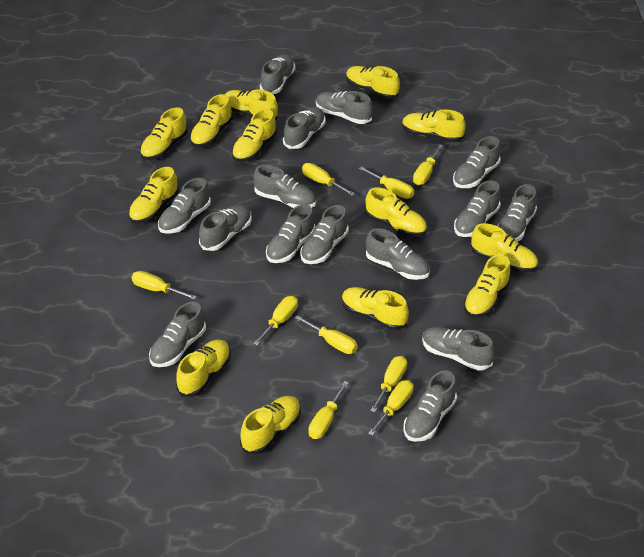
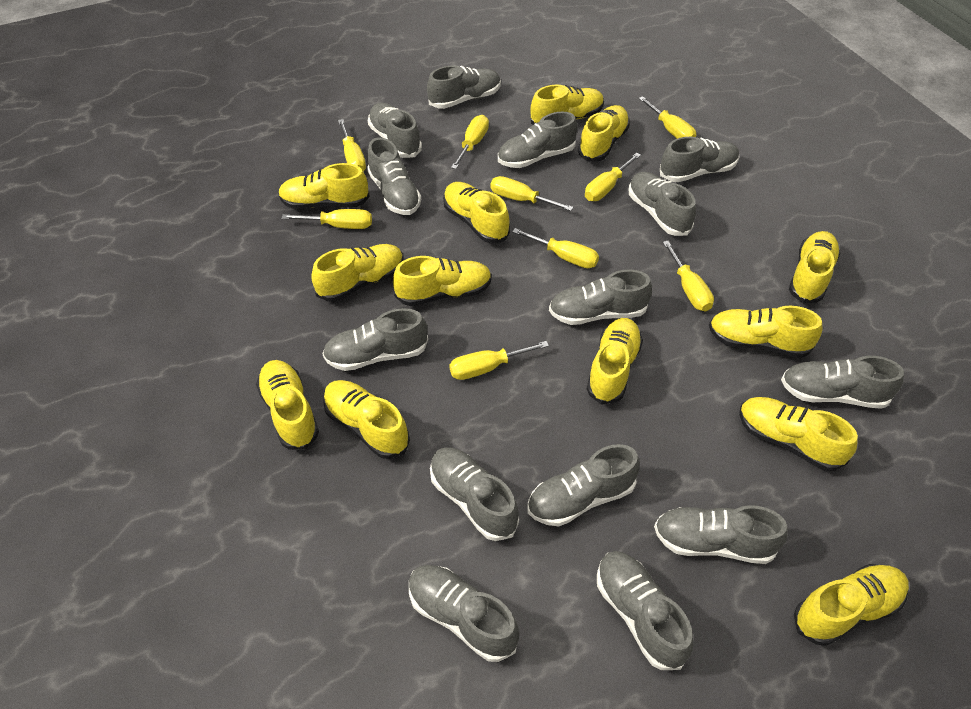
grey shoe: [149,302,206,367] [158,178,211,234] [199,205,252,251] [253,165,316,208] [260,54,295,94] [266,204,315,263] [283,107,325,149] [300,205,349,264] [316,91,373,124] [366,228,430,280] [403,371,457,442] [422,327,495,371] [453,136,501,188] [454,180,501,237] [497,184,537,242] = 15 -> [322,308,428,371] [367,137,421,215] [368,103,422,158] [409,565,519,662] [427,65,501,109] [430,447,519,541] [498,112,577,168] [528,444,640,526] [549,270,652,325] [597,551,693,670] [629,172,696,236] [654,505,788,564] [660,137,739,182] [781,356,904,409] = 14

